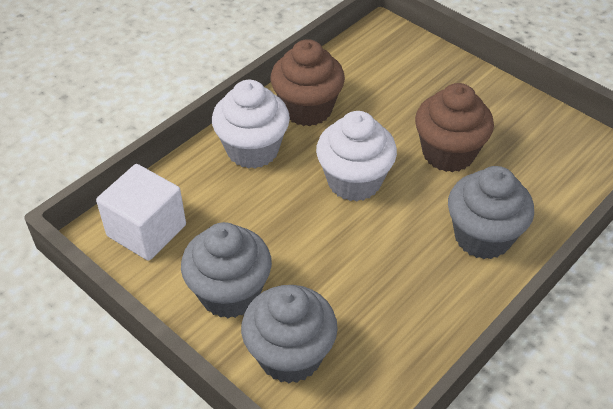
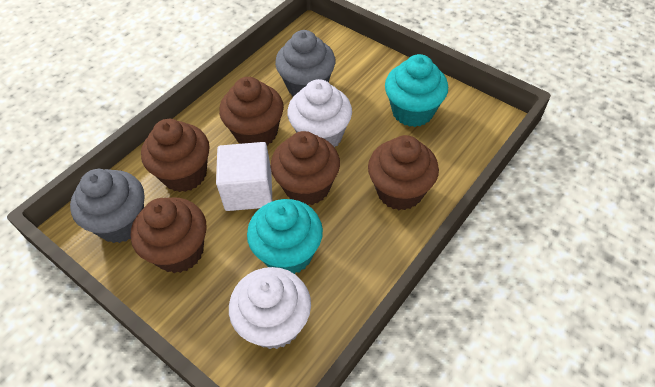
brown cupcake: [271,39,345,126] [415,83,494,172] = 2 -> [131,197,206,273] [141,119,210,192] [219,77,284,146] [271,131,340,205] [368,135,439,210] = 5
grey cupcake: [181,222,272,318] [241,285,338,383] [448,166,534,259] = 3 -> [70,169,145,243] [275,30,336,97] = 2
turquoise cupcake: none = 0 -> [247,199,323,274] [385,54,448,127] = 2

